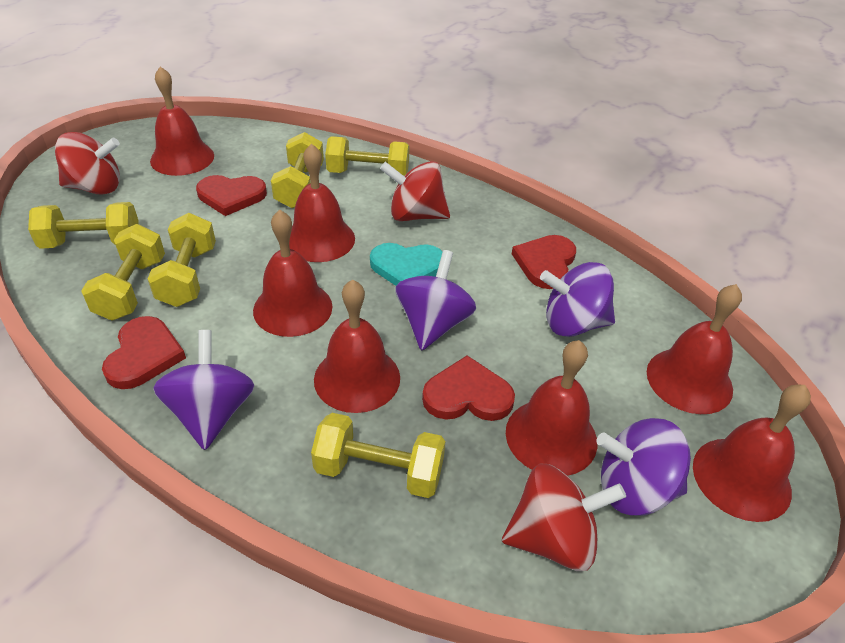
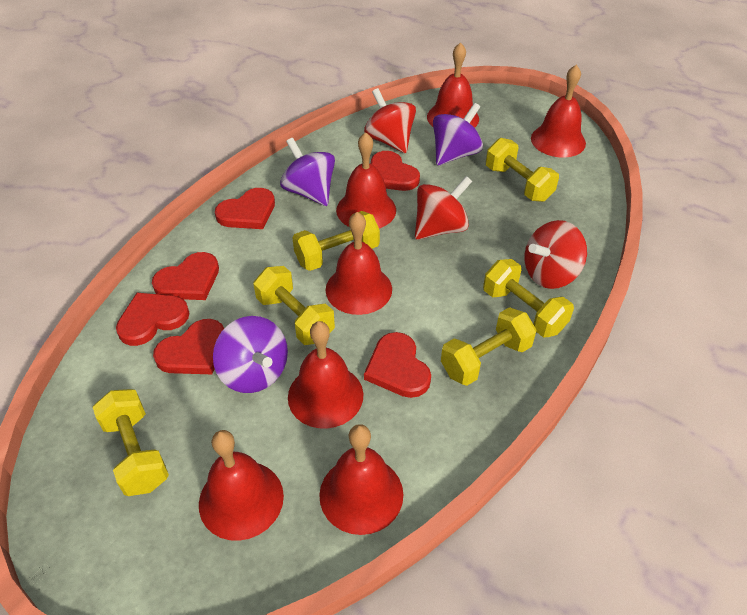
purple spinning top: [153,330,255,450] [395,250,476,351] [540,262,615,337] [596,418,691,516] = 4 -> [213,316,288,393] [280,138,335,206] [433,103,483,166] = 3
red heart: [102,316,186,389] [196,175,267,216] [422,356,515,421] [512,235,576,289] = 4 -> [116,293,189,346] [152,252,219,300] [153,319,224,374] [215,188,275,229] [364,332,431,398] [371,151,420,191] = 6
turquoise heart: [370,243,443,286] = 1 -> none = 0

